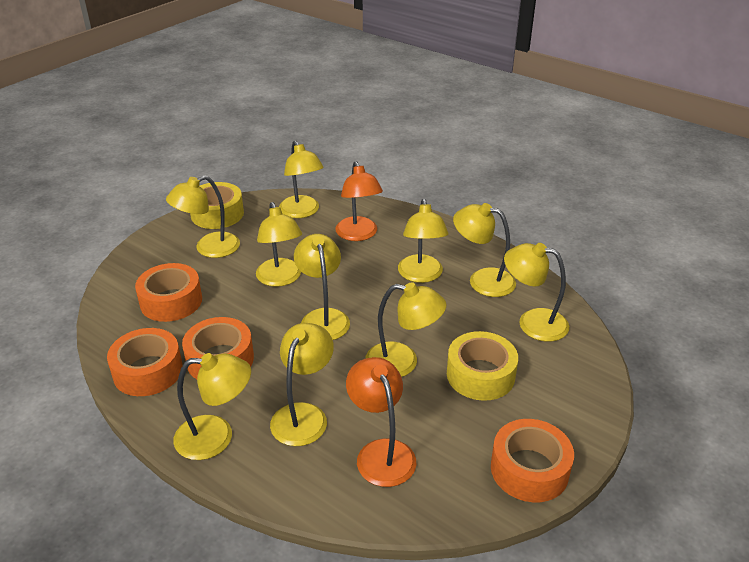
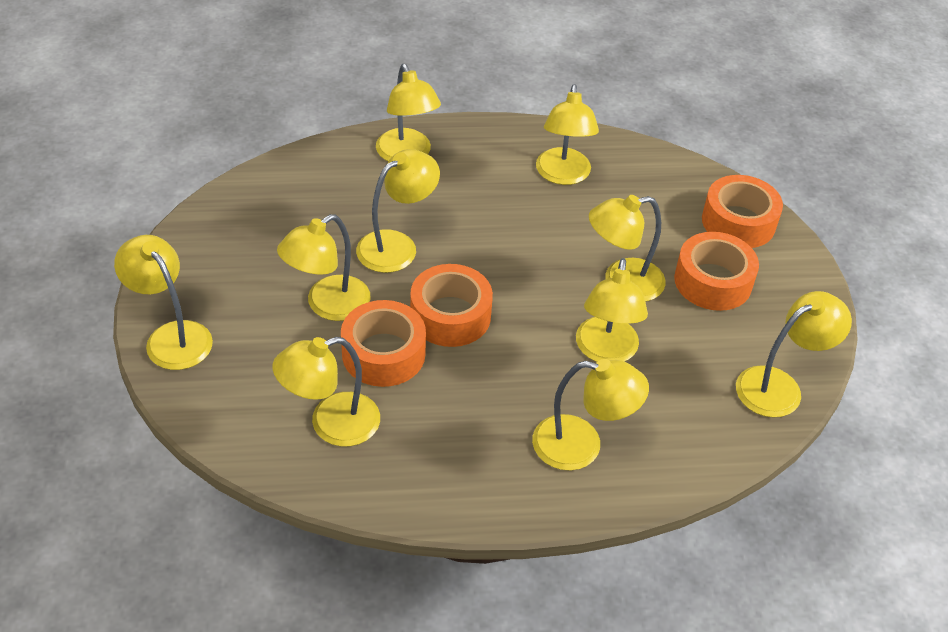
orange lamp: [335,161,383,241] [346,357,416,487] = 2 -> none = 0
yellow tape: [190,182,244,229] [447,331,518,401] = 2 -> none = 0

